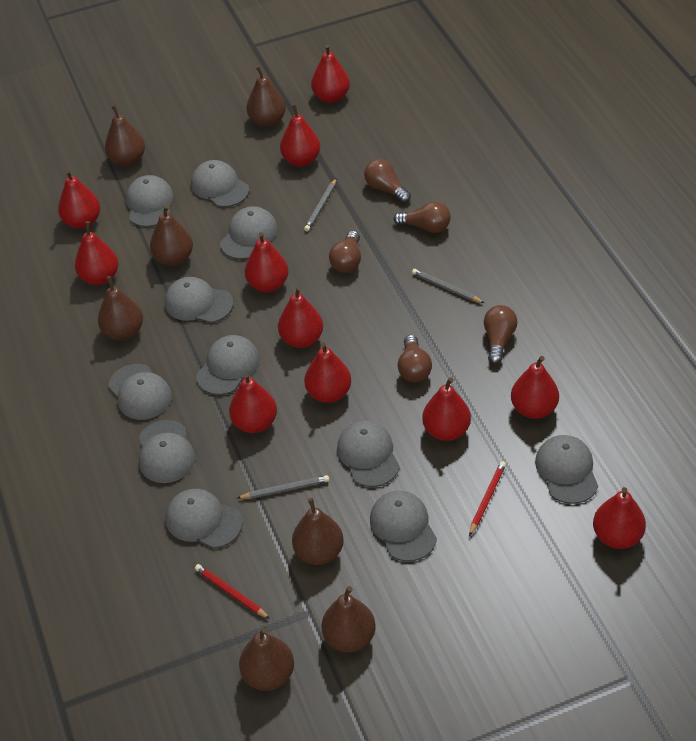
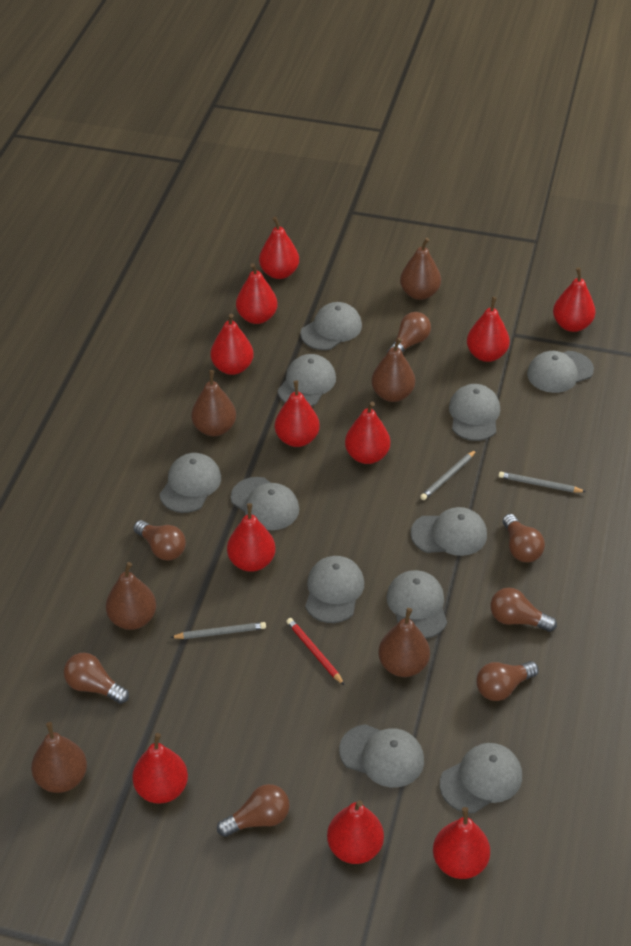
brown light bulb: [329,231,361,273] [364,159,411,203] [394,201,451,233] [398,335,432,382] [484,305,518,364] = 5 -> [64,653,129,704] [134,520,186,561] [217,784,290,837] [387,312,431,352] [476,661,539,701] [490,588,557,632] [503,514,545,562] = 7
brown pear: [98,276,143,341] [105,104,145,166] [150,205,193,266] [239,627,294,691] [246,66,286,127] [292,498,344,565] [322,586,376,653] = 7 -> [31,722,87,793] [106,562,156,630] [191,370,236,436] [371,338,415,402] [378,608,430,677] [400,238,441,300] = 6
red pencil: [195,564,270,619] [469,461,506,536] = 2 -> [286,618,344,685] = 1

